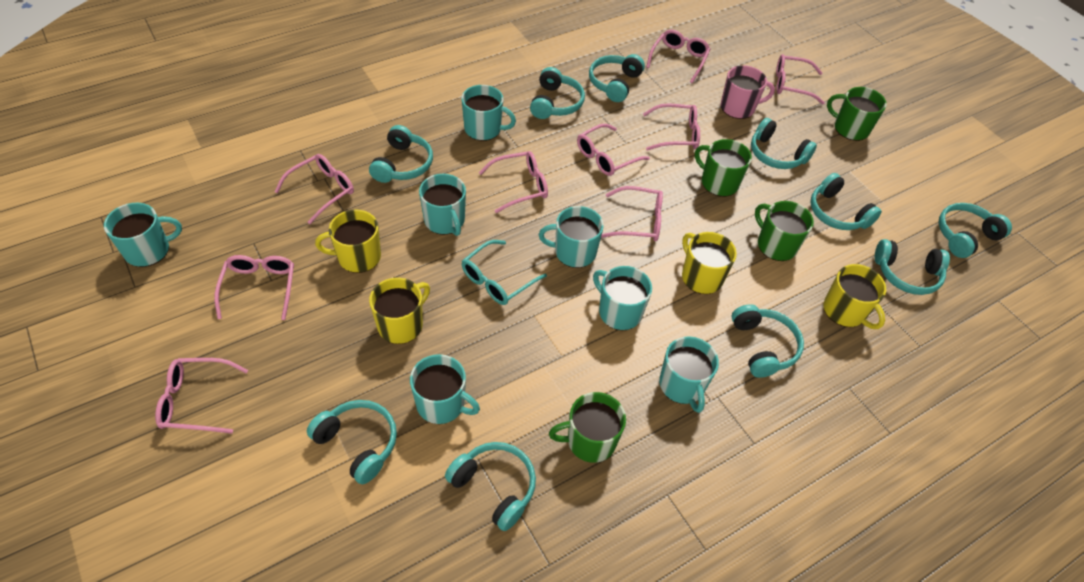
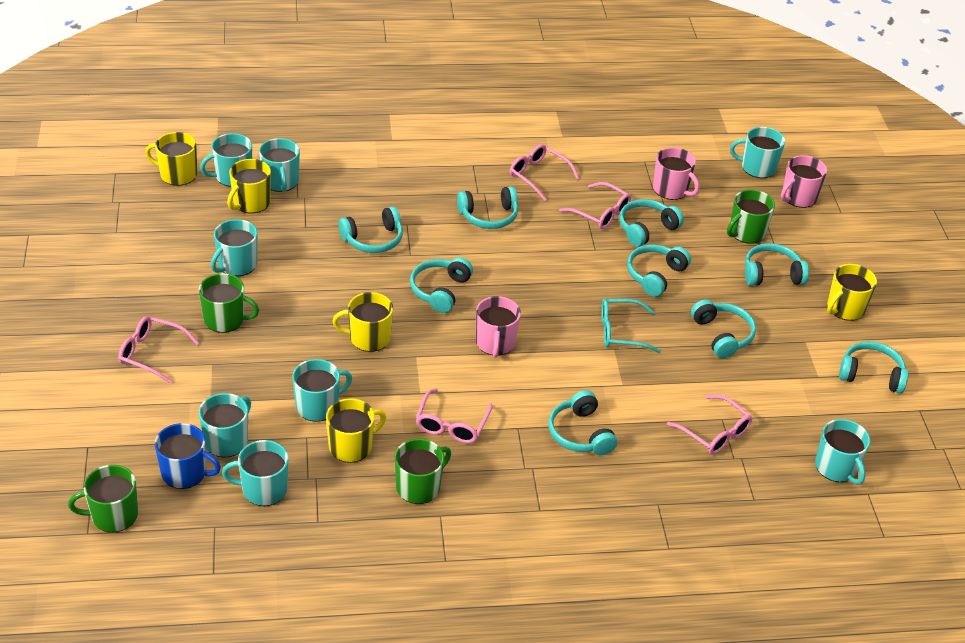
blue mug: none = 0 -> [155,423,221,489] = 1
pink glasses: [155,358,248,434] [214,255,294,320] [274,154,354,224] [479,151,548,213] [577,124,650,176] [601,186,663,241] [643,104,700,151] [646,30,710,83] [776,54,825,105] = 9 -> [118,316,199,383] [416,388,493,443] [510,144,580,201] [559,182,631,229] [667,394,753,455] = 5
pink mug: [721,65,775,119] = 1 -> [476,296,521,358] [653,147,700,200] [781,155,827,208] = 3
turquoise headphones: [307,400,397,484] [369,125,433,183] [445,442,536,531] [530,67,585,119] [589,54,645,102] [732,304,804,378] [751,118,817,169] [810,173,882,230] [875,239,950,295] [939,203,1012,258] = 10 -> [338,206,403,253] [410,257,473,313] [457,186,518,229] [548,390,617,455] [619,199,684,247] [627,244,691,297] [691,299,756,358] [745,243,809,286] [839,341,909,394] = 9
turquoise mug: [104,203,182,267] [410,354,480,424] [419,174,466,236] [461,85,516,141] [539,206,604,268] [593,266,652,330] [659,336,719,413] = 7 -> [199,393,251,457] [200,133,252,187] [211,219,258,276] [222,440,289,506] [259,138,300,192] [292,359,352,422] [730,127,785,178] [815,419,870,485] = 8
yellow mug: [315,210,381,273] [369,278,430,344] [682,232,737,294] [824,264,886,329] = 4 -> [145,132,197,186] [227,159,271,213] [326,398,386,463] [332,292,393,352] [827,264,877,321] = 5

